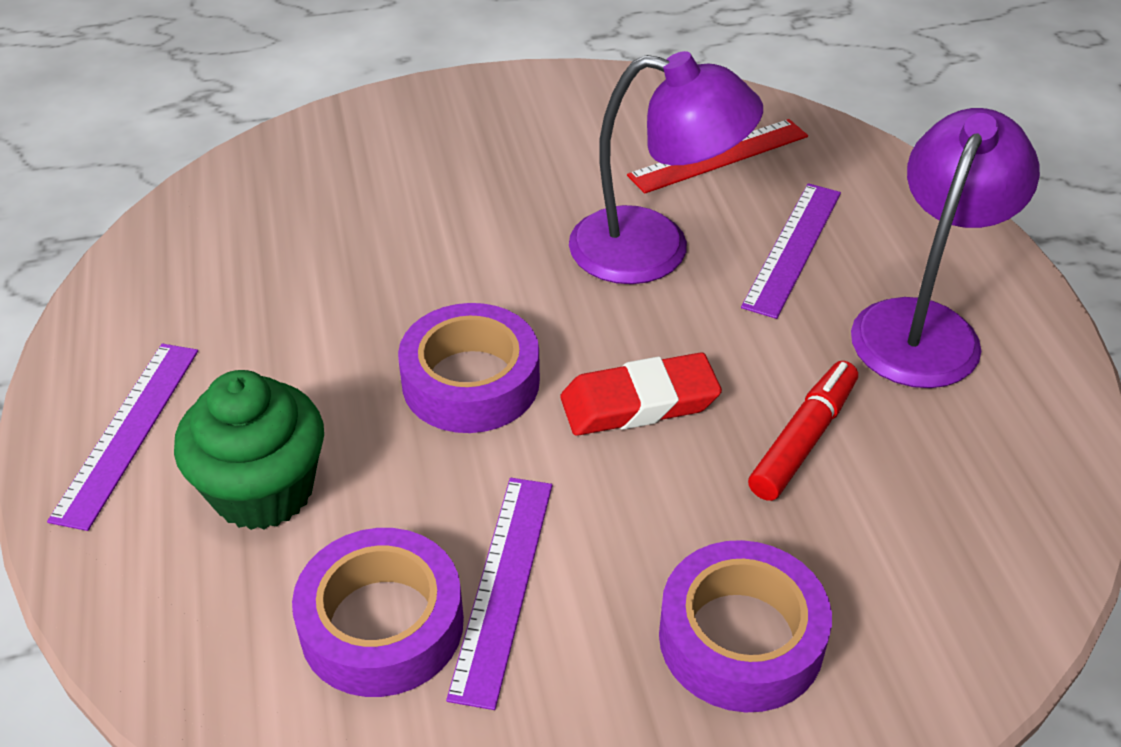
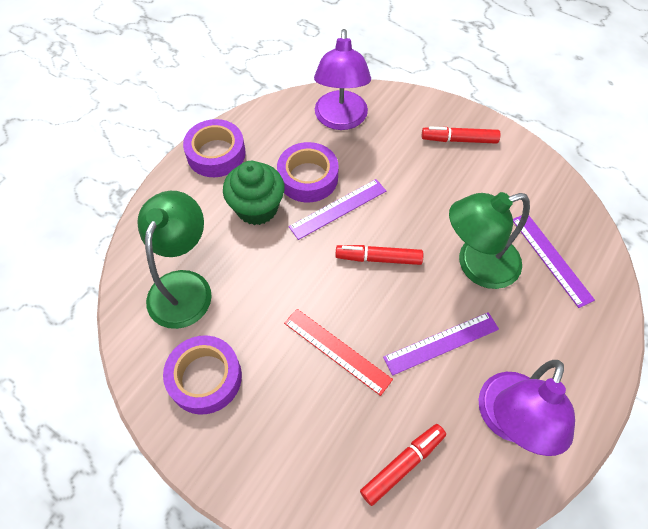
green lamp: none = 0 -> [137,191,212,329] [449,192,530,289] = 2
red eraser: [560,352,722,436] = 1 -> none = 0
red marker: [748,361,858,501] = 1 -> [335,245,423,265] [360,424,446,506] [422,127,501,144] = 3

